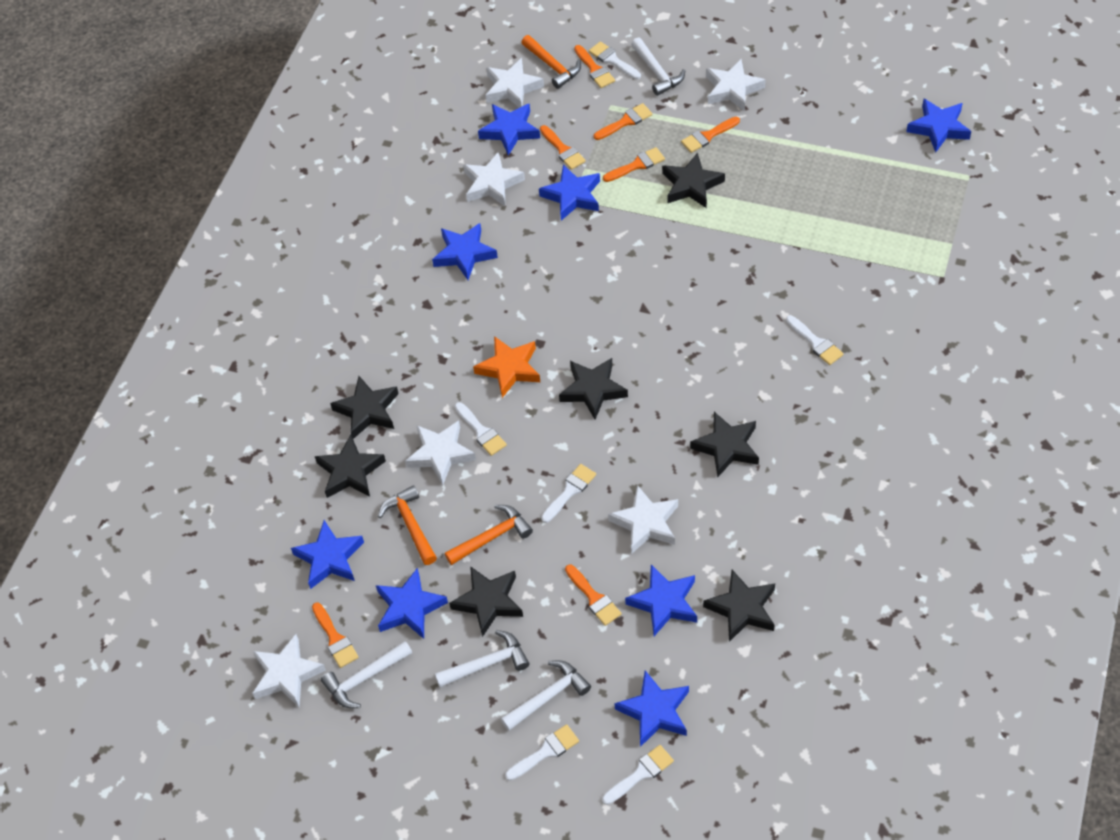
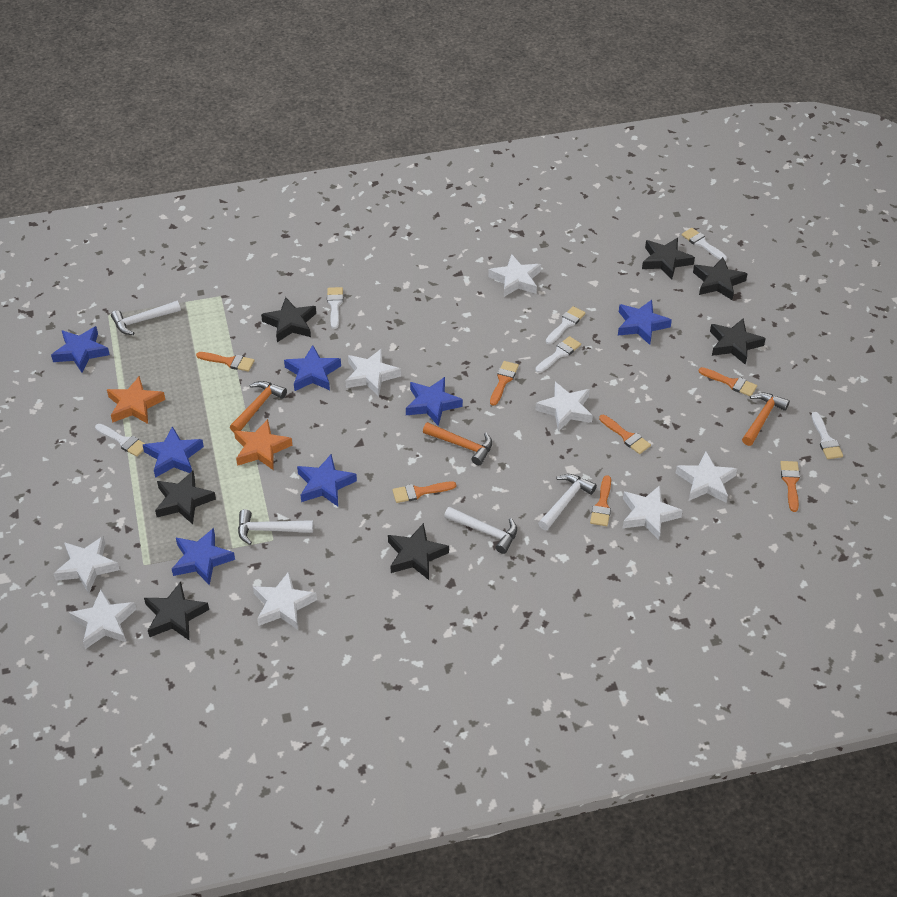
blue star: [291,520,364,589] [376,568,448,639] [432,223,498,280] [478,104,540,156] [539,165,600,221] [614,671,689,747] [625,565,697,636] [906,99,971,152] = 8 -> [51,326,110,373] [143,426,204,478] [172,528,235,585] [284,345,341,391] [297,454,357,506] [406,377,463,426] [618,300,672,345] = 7
orange star: [473,336,540,398] = 1 -> [107,376,165,424] [234,419,293,470] = 2
white star: [252,634,326,707] [405,420,476,485] [463,151,525,206] [486,58,544,108] [608,485,678,554] [706,59,765,111] = 6 -> [53,536,120,593] [69,589,137,649] [253,571,317,630] [346,348,401,396] [488,254,541,297] [535,382,593,431] [623,485,683,540] [676,451,737,503] = 8

